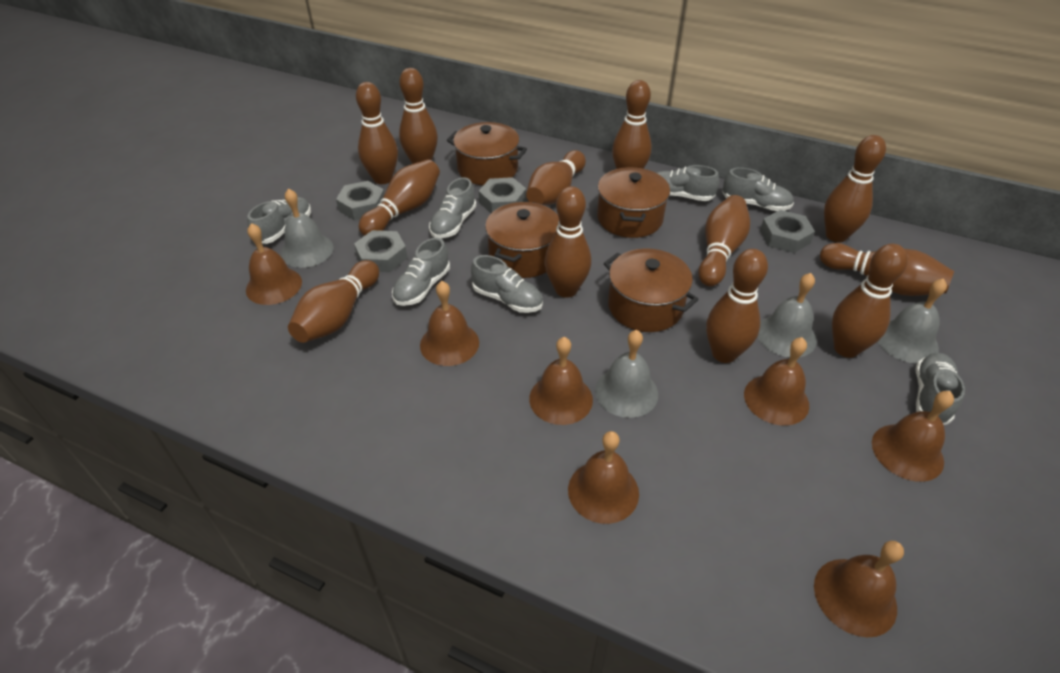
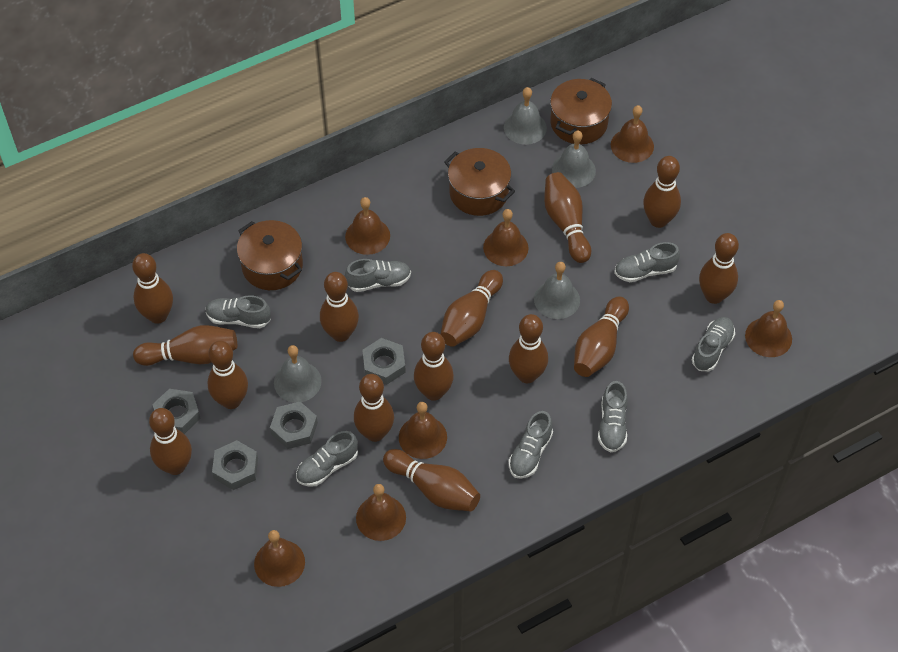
brown bowling pin: [288,260,379,343] [356,82,398,184] [358,160,440,236] [399,68,438,164] [526,150,586,205] [545,186,591,298] [612,80,652,169] [698,195,750,286] [706,249,768,363] [820,243,954,296] [824,135,886,242] [832,244,908,358] = 12 -> [132,253,173,324] [133,325,237,366] [149,408,192,475] [208,341,248,409] [320,272,359,342] [354,374,394,442] [383,449,480,511] [414,332,454,401] [440,270,503,347] [509,314,548,383] [544,172,591,263] [574,297,629,377] [643,156,681,228] [699,233,739,304] = 14
brown pot: [447,122,527,185] [485,202,559,278] [597,167,670,238] [604,248,699,332] = 4 -> [237,220,303,290] [444,148,515,216] [550,78,612,144] = 3

